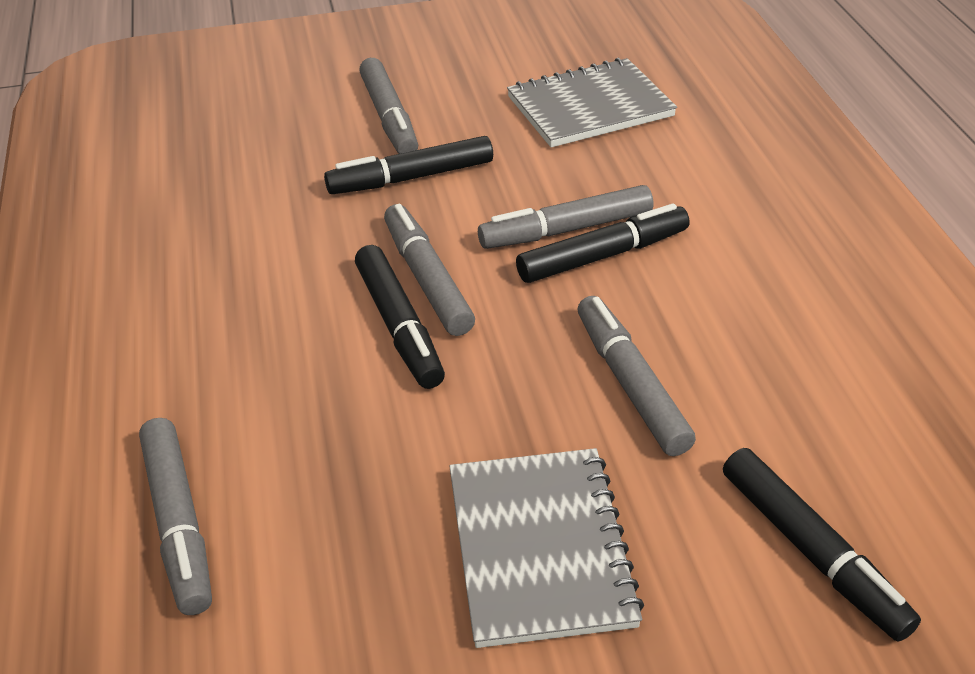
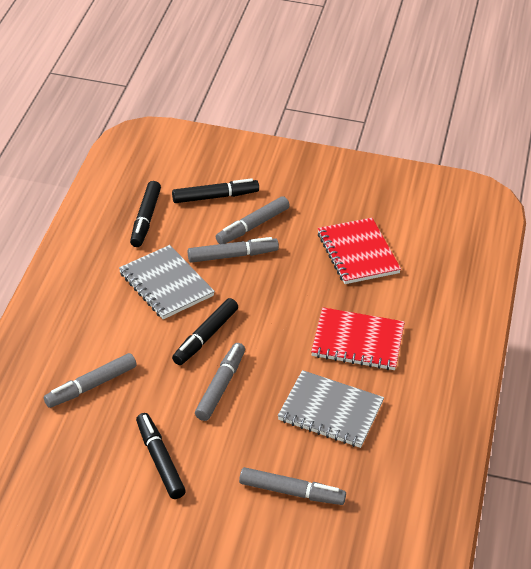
red notebook: none = 0 -> [311,307,405,370] [318,218,401,284] = 2

